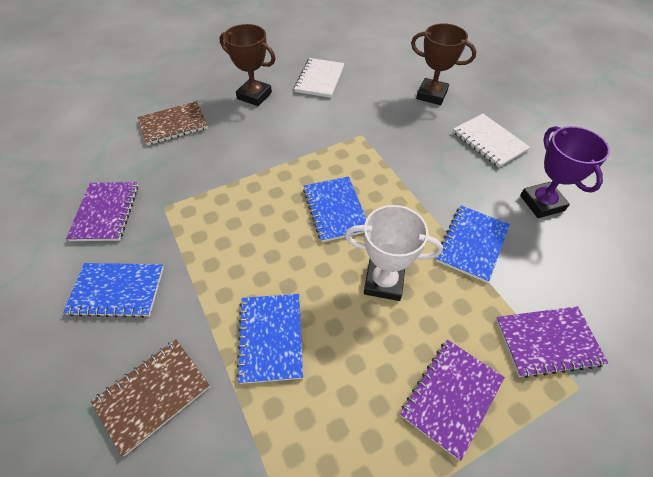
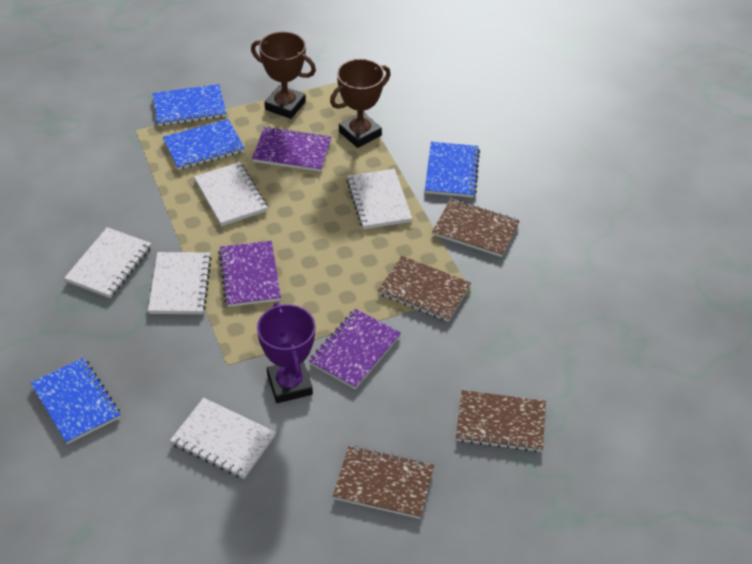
brown notebook: [91,340,210,457] [138,101,208,145] = 2 -> [333,445,434,519] [378,256,471,322] [432,199,520,257] [456,390,546,452] = 4
white notebook: [294,58,344,98] [453,114,530,167] = 2 -> [64,227,151,298] [148,252,212,314] [170,398,276,479] [194,162,268,226] [346,169,412,229] = 5
white trophy: [345,205,443,301] = 1 -> none = 0

